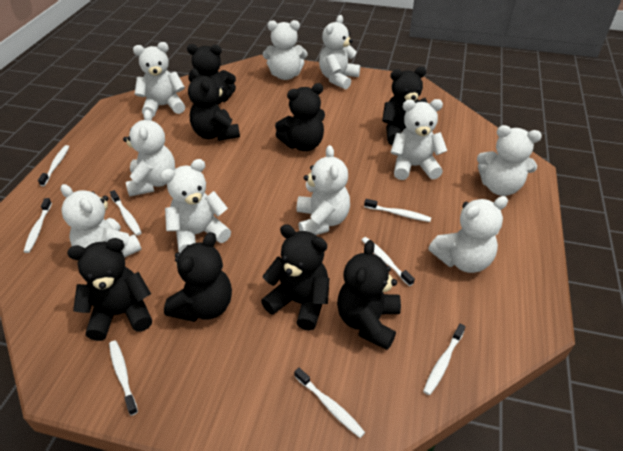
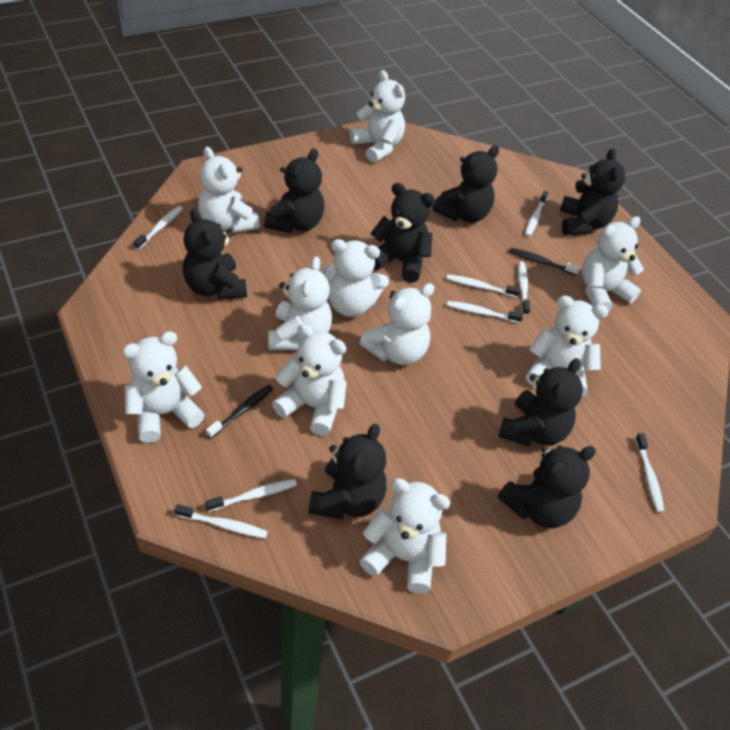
black toothbrush: none = 0 -> [206,385,273,438] [509,248,580,275] = 2

